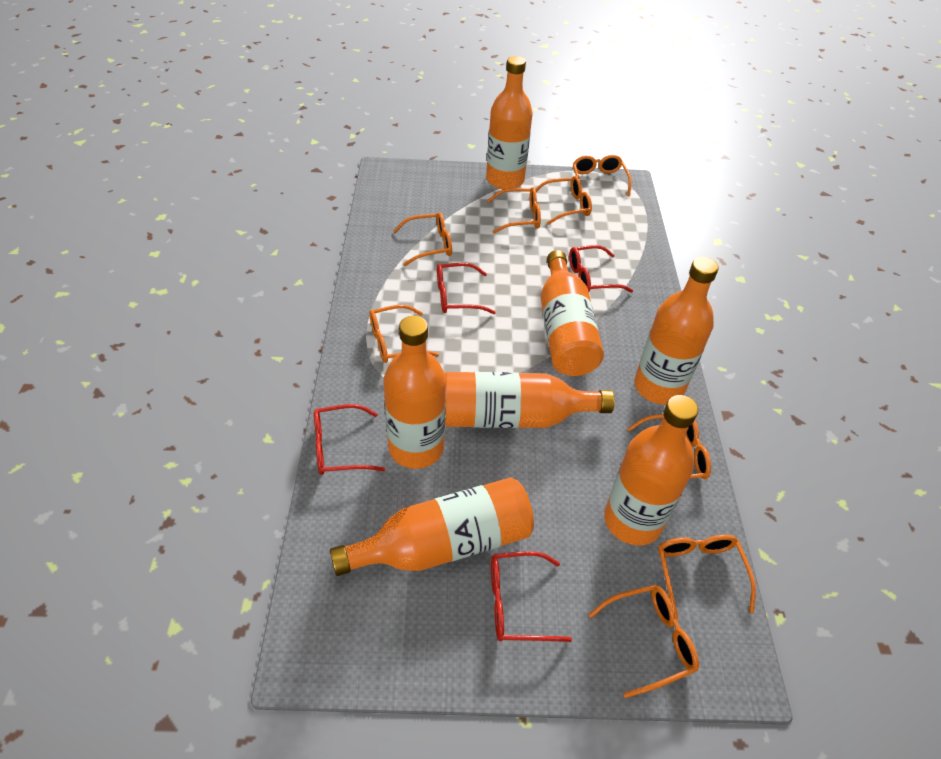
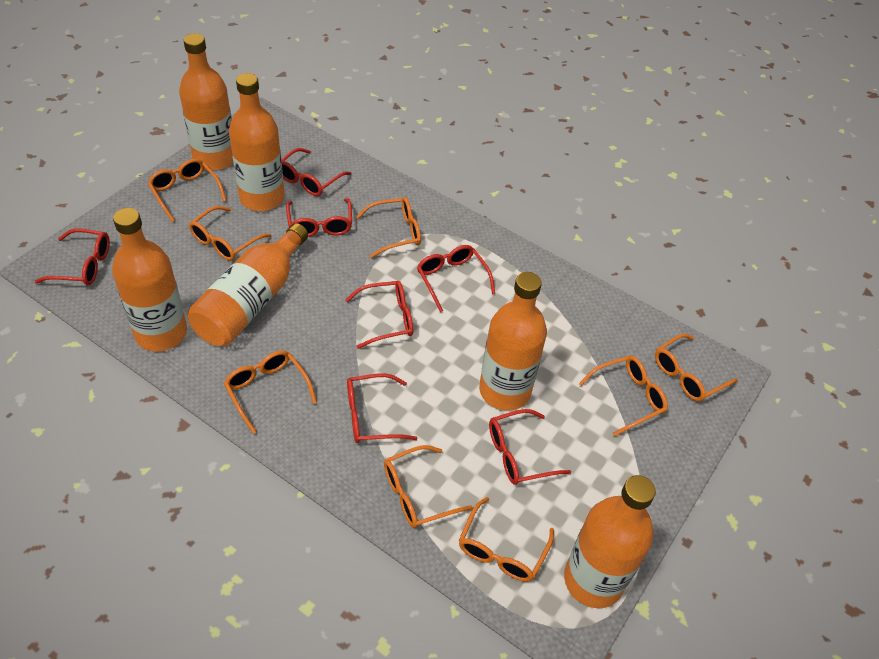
orange bottle: [330,477,534,576] [383,316,446,469] [445,372,615,428] [486,56,533,189] [541,250,604,376] [604,395,698,546] [634,257,719,405] = 7 -> [112,208,187,351] [179,33,233,171] [188,223,308,346] [229,73,284,211] [479,272,547,411] [564,475,656,608] = 6
red glasses: [314,404,385,475] [437,263,496,314] [491,551,572,642] [569,245,633,293] = 4 -> [34,229,110,286] [281,148,351,196] [286,198,352,237] [345,281,413,349] [347,373,417,443] [417,245,495,312] [489,409,571,485] = 7

